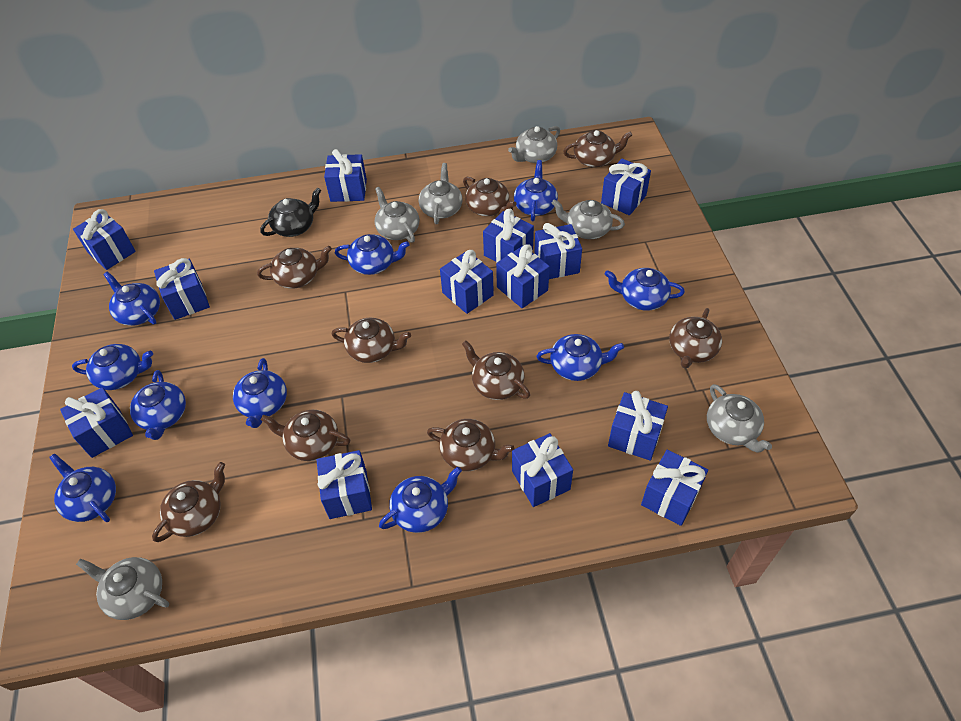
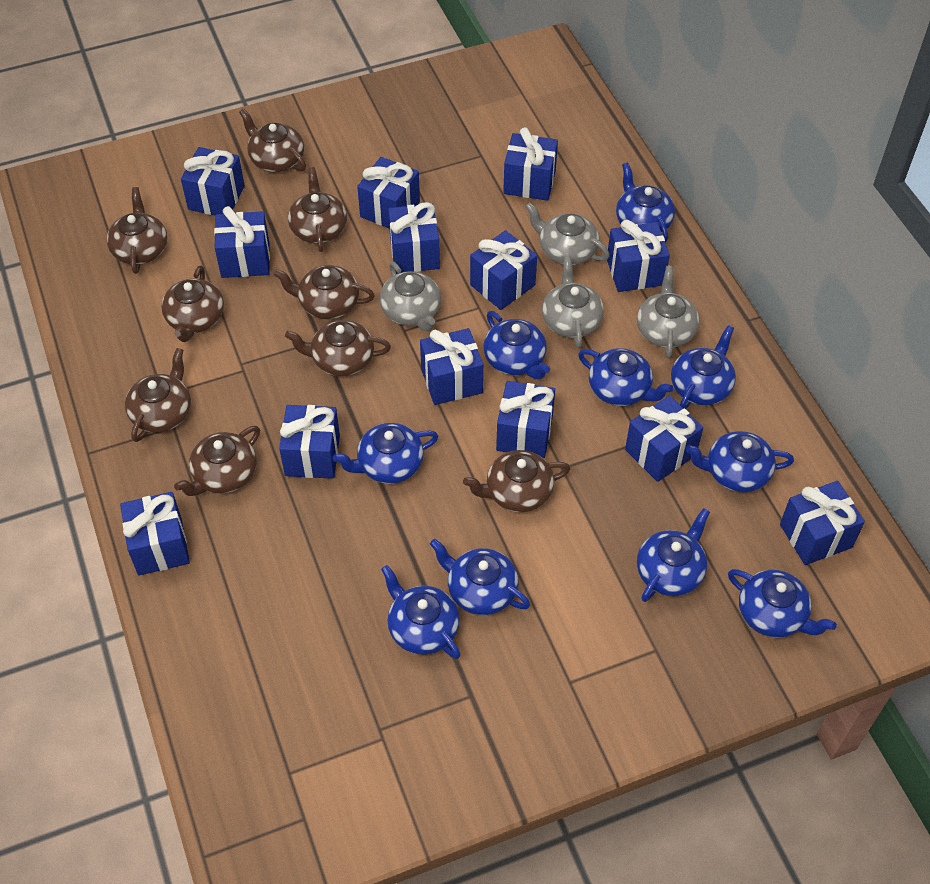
black teapot: [260,187,321,237] = 1 -> none = 0
grey teapot: [76,557,169,620] [375,187,420,243] [419,163,462,224] [508,126,560,163] [552,199,625,239] [707,384,772,453] = 6 -> [380,261,441,332] [525,202,610,265] [542,256,604,348] [637,266,699,358] = 4

